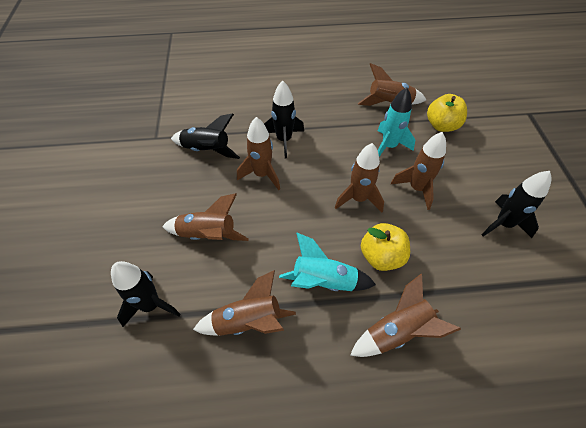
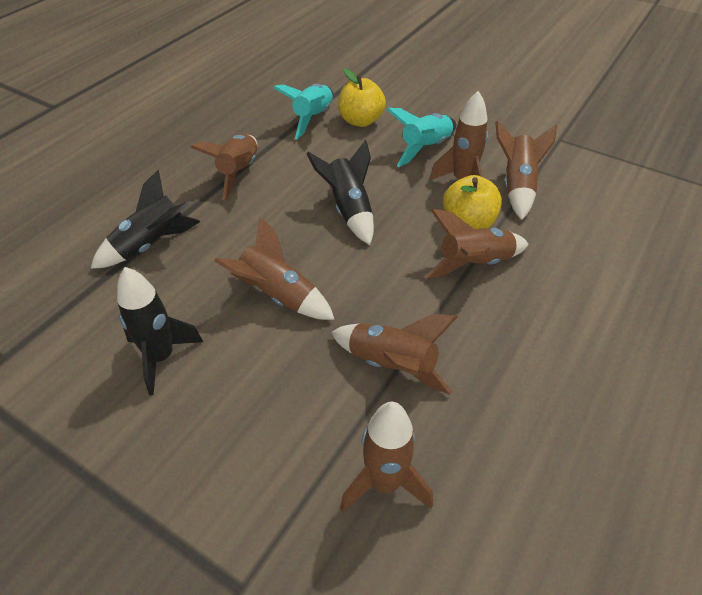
black rocket: [111,261,180,327] [171,113,240,159] [264,81,304,158] [482,171,551,238] = 4 -> [91,170,200,269] [117,267,203,395] [306,140,374,245] = 3

